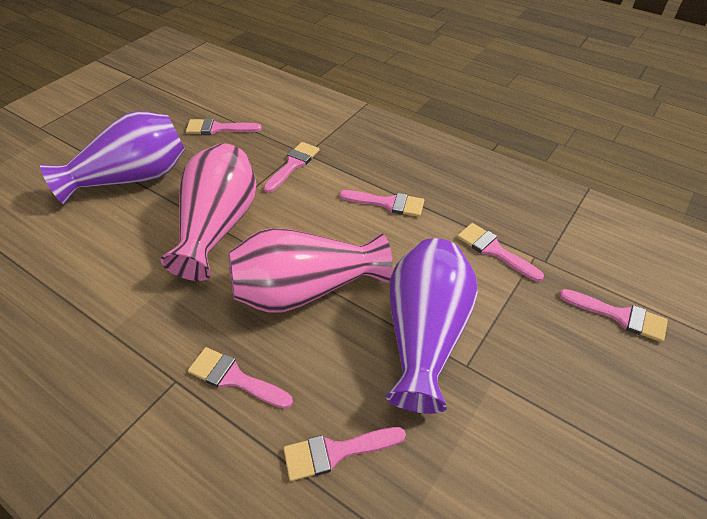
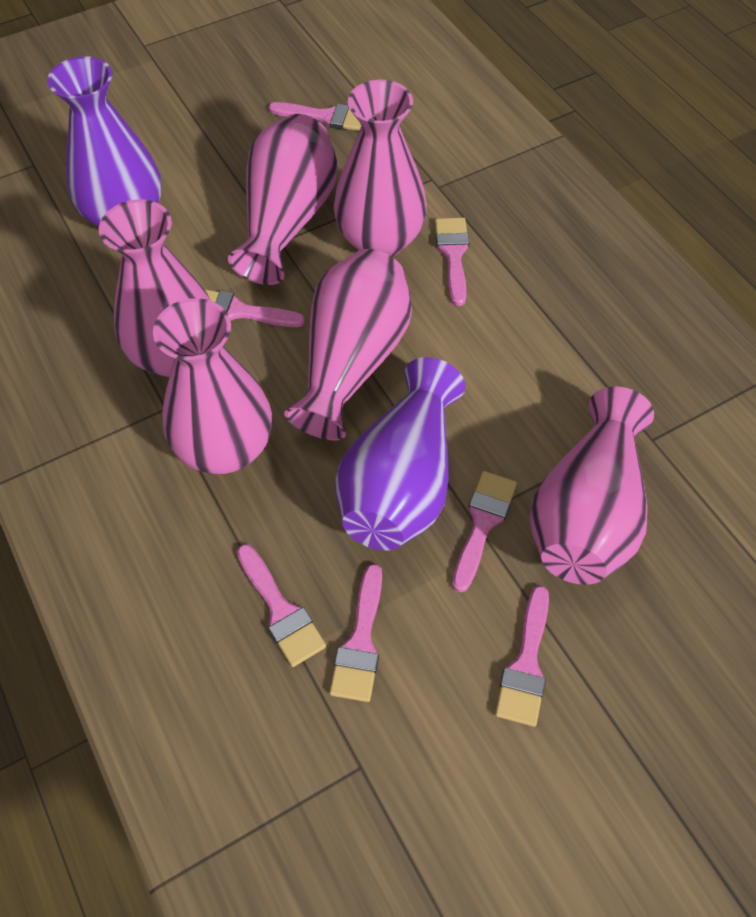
pink vase: [161,143,257,281] [228,228,393,313] = 2 -> [99,199,211,377] [153,298,272,474] [228,114,338,285] [284,249,412,441] [333,80,427,257] [530,387,654,585] = 6

